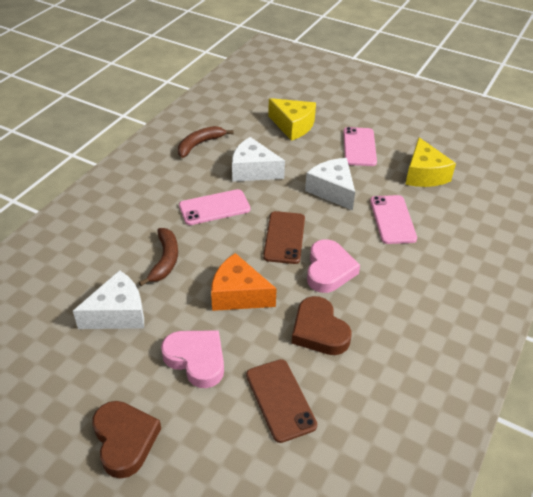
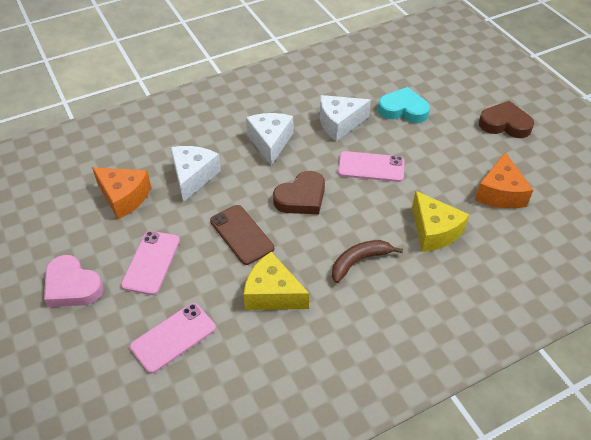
brown banana: [139,228,178,286] [178,126,234,158] = 2 -> [332,240,403,283] = 1
brown phone: [246,359,317,443] [263,211,305,264] = 2 -> [210,205,274,265] = 1
orange cheese: [211,253,277,311] = 1 -> [92,167,151,219] [475,152,533,209] = 2
pink heart: [161,330,224,388] [307,239,360,293] = 2 -> [44,255,104,307] = 1
turquoise heart: none = 0 -> [378,87,430,123] = 1

